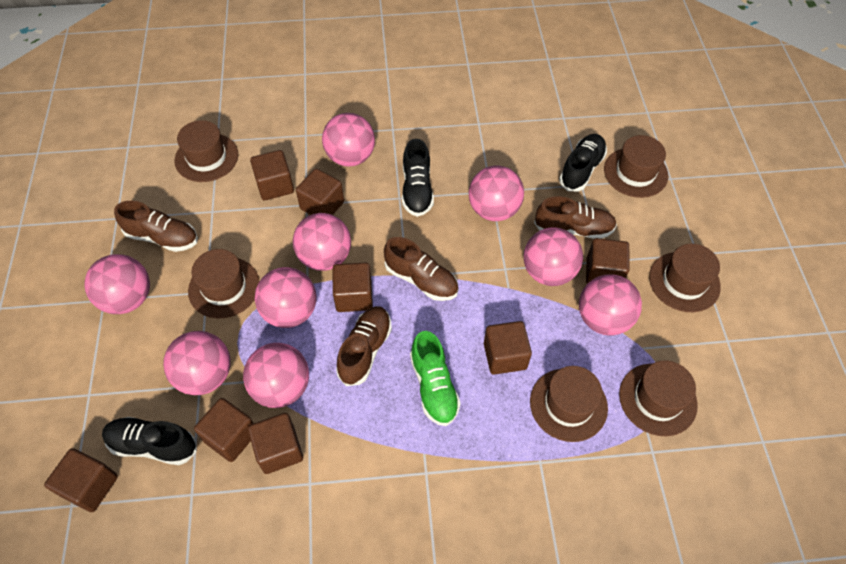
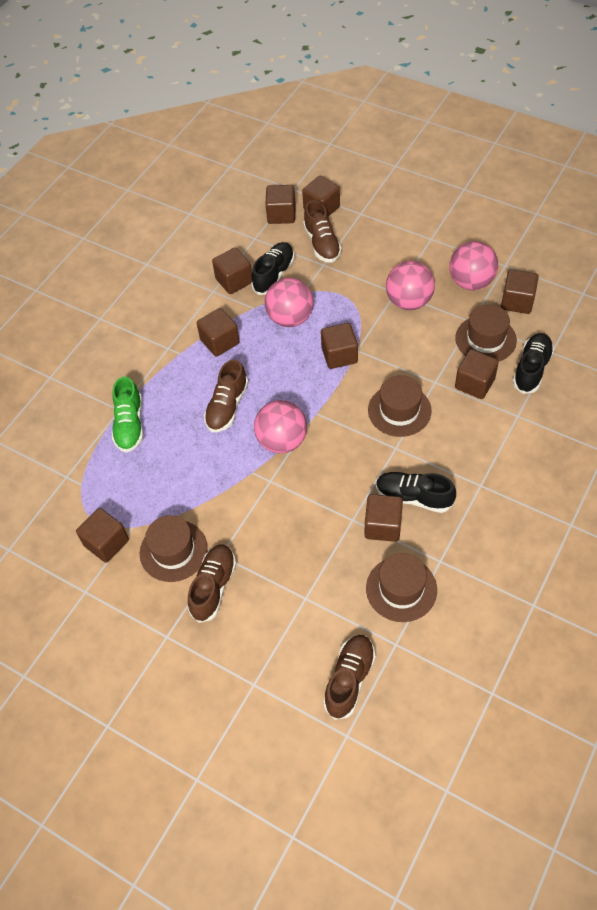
brown cube: [44,448,118,512] [194,398,254,462] [248,413,303,474] [250,150,294,200] [296,168,344,215] [332,262,373,312] [484,321,532,375] [586,238,630,284] = 8 -> [76,508,129,563] [197,308,240,357] [212,248,252,294] [266,185,296,224] [302,176,340,217] [321,323,358,369] [365,494,403,542] [455,349,499,399] [501,269,539,314] = 9
brown hat: [175,120,238,182] [188,249,259,318] [530,366,608,442] [604,135,668,198] [619,360,698,436] [649,244,721,312] = 6 -> [140,515,208,582] [366,553,437,622] [368,375,431,437] [455,304,517,361] = 4
pink ball: [84,254,150,314] [163,331,231,395] [243,343,309,408] [255,267,317,328] [293,213,351,271] [322,113,375,167] [469,166,524,221] [524,227,583,286] [579,274,642,335] = 9 -> [254,400,307,454] [265,278,313,327] [386,261,435,310] [450,241,498,290] = 4

